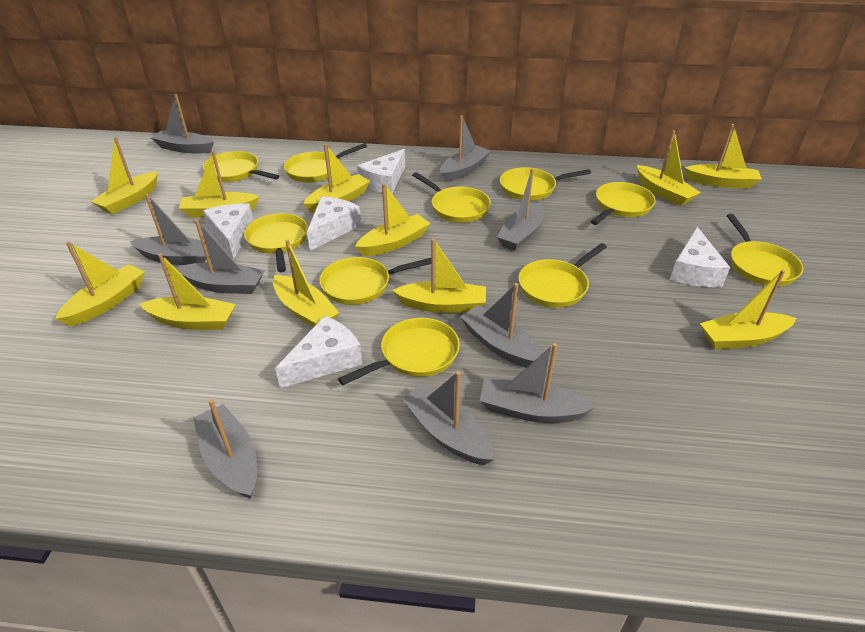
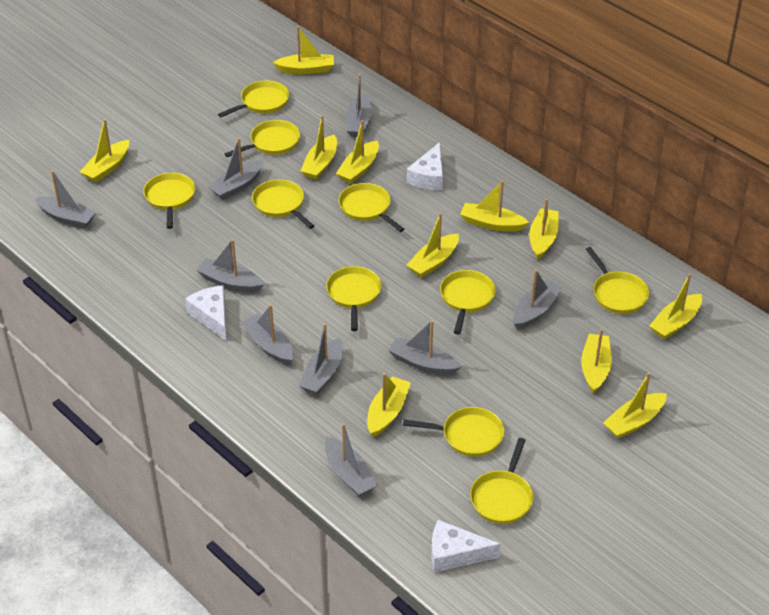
white cheese: [203,204,254,260] [275,316,362,388] [307,196,361,251] [357,149,405,193] [670,227,730,287] = 5 -> [185,285,227,341] [406,142,443,190] [431,520,501,573] = 3

